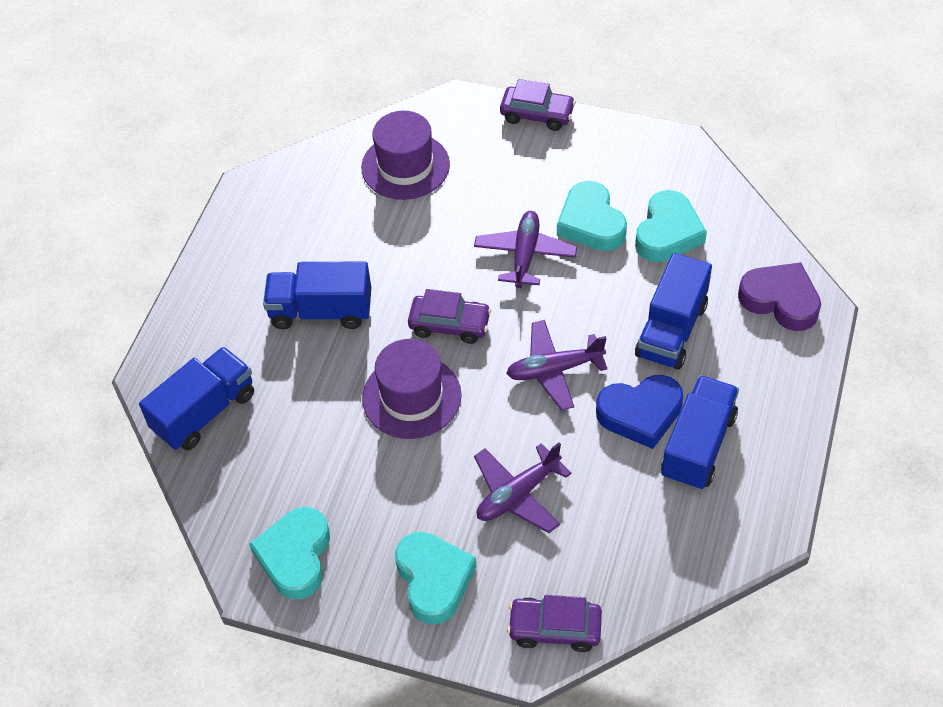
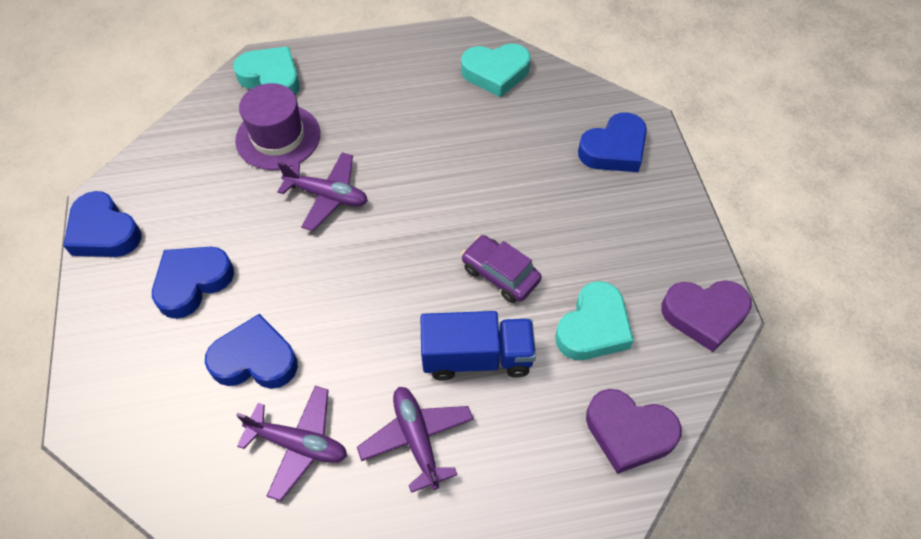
blue heart: [596,375,683,449] = 1 -> [63,191,141,257] [152,247,234,319] [205,314,298,389] [578,113,647,172] = 4
blue truck: [139,347,254,450] [263,261,371,329] [635,253,712,370] [661,375,739,490] = 4 -> [421,311,536,381] = 1
purple car: [408,289,491,344] [500,79,576,131] [507,595,602,652] = 3 -> [461,235,542,303] = 1
purple hat: [361,111,450,200] [362,339,462,439] = 2 -> [235,83,320,170] = 1
purple heart: [738,262,821,331] = 1 -> [586,389,682,474] [661,280,752,352] = 2
turquoise heart: [249,507,330,600] [395,532,477,625] [557,181,627,251] [635,190,707,262] = 4 -> [233,46,300,95] [461,43,531,97] [555,281,634,360] = 3

